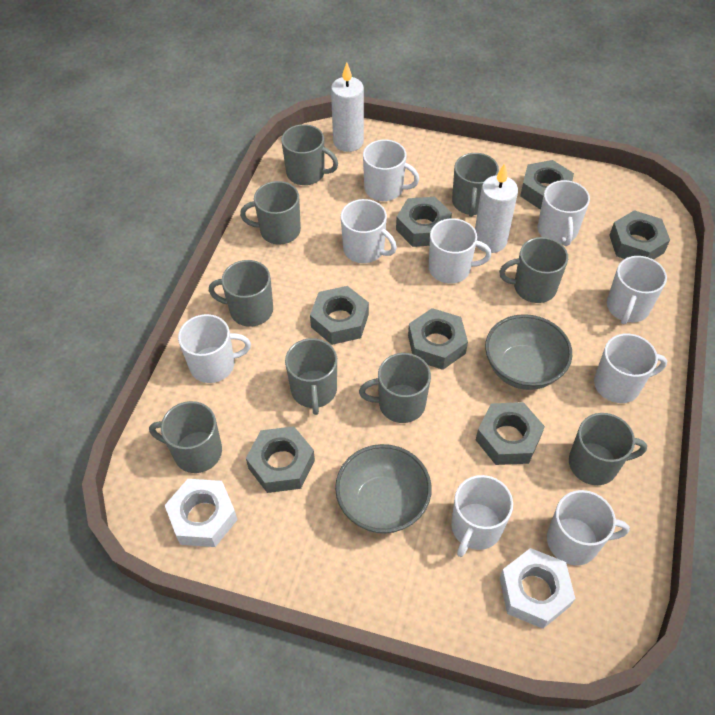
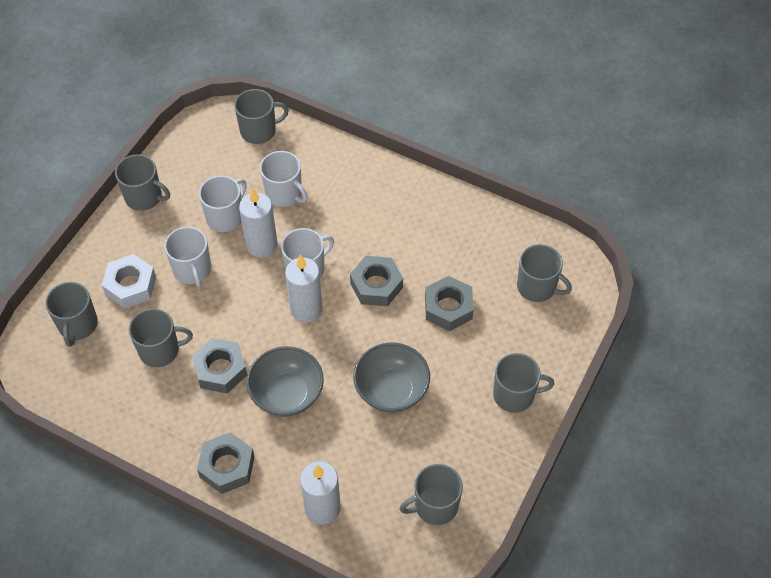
grey mug: [149,401,222,473] [209,260,273,327] [240,181,301,245] [281,124,338,185] [285,338,337,415] [359,353,431,423] [452,153,499,217] [499,237,568,303] [569,413,647,485] = 9 -> [45,282,98,347] [115,154,170,211] [129,308,193,367] [234,89,289,144] [399,464,463,525] [493,353,554,413] [517,244,572,302] = 7
grey nut: [246,426,315,493] [310,286,369,345] [396,197,452,247] [408,308,468,370] [476,402,545,465] [520,160,574,210] [609,210,670,260] = 7 -> [192,338,247,394] [197,432,255,494] [350,256,403,306] [425,276,474,331] = 4
white candle: [331,62,364,152] [475,163,518,253] = 2 -> [239,188,278,258] [285,255,323,322] [300,462,341,525] = 3
white mug: [178,314,251,383] [341,199,397,263] [363,140,420,201] [429,218,491,283] [451,475,513,557] [537,180,590,246] [547,490,630,565] [594,333,667,403] [607,256,667,324] = 9 -> [164,227,211,287] [199,176,247,232] [260,151,308,207] [281,228,334,279] = 4
white nut: [165,479,238,547] [500,548,575,629] = 2 -> [102,254,156,308] = 1

